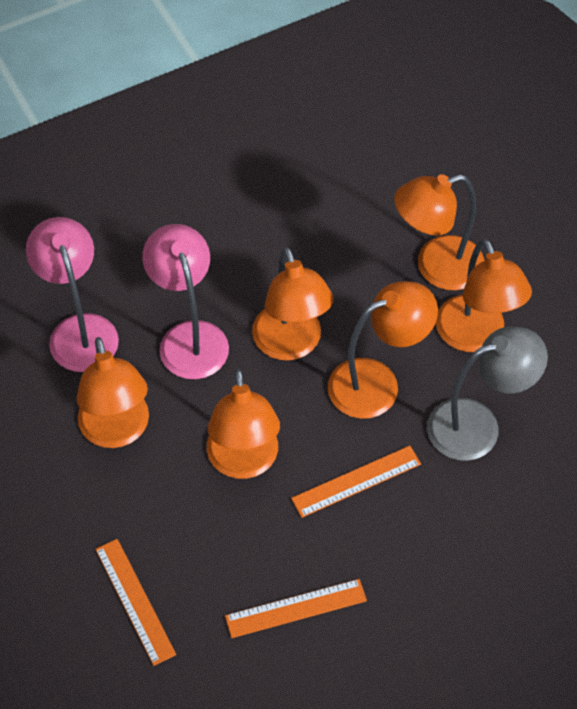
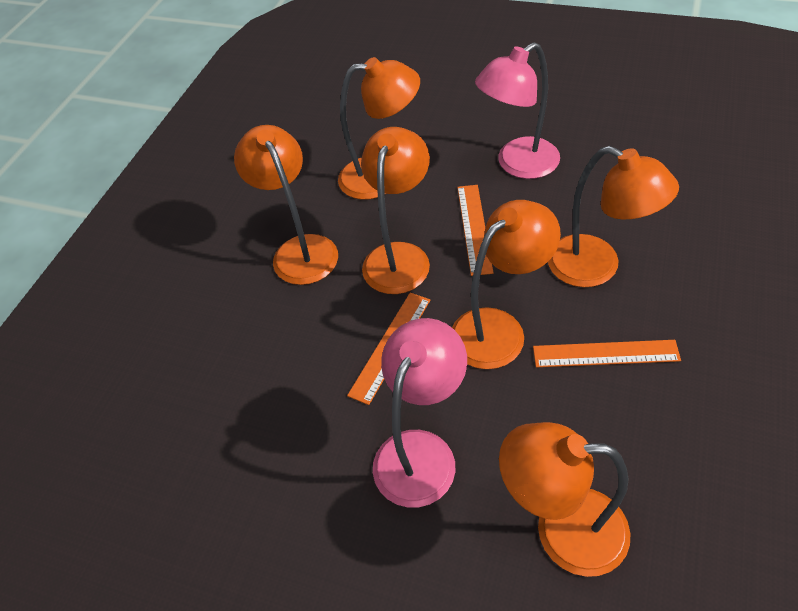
grey lamp: [427,327,548,461] = 1 -> none = 0

